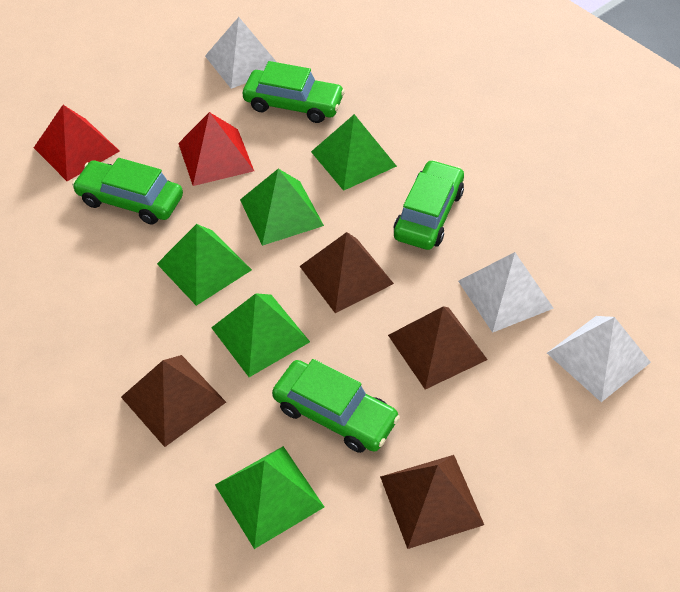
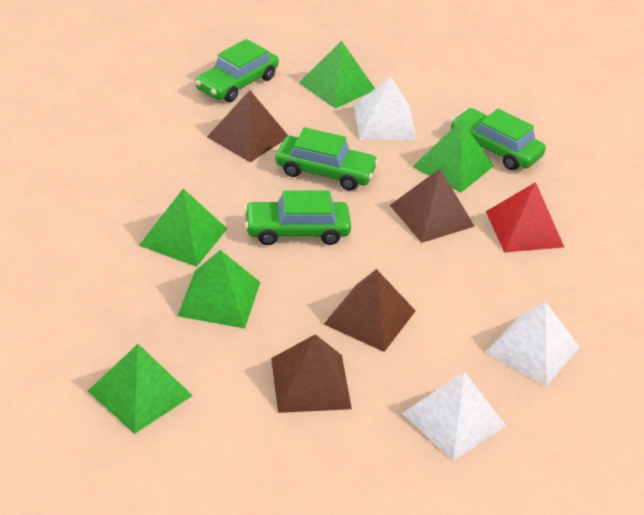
red pyramid: [34,105,120,181] [178,112,254,186] = 2 -> [486,182,564,252] = 1

